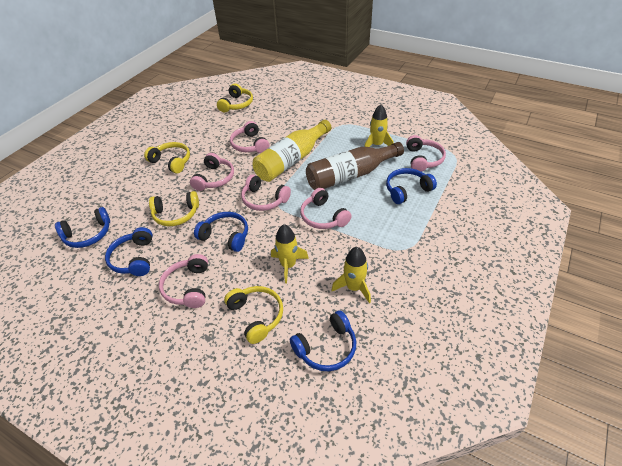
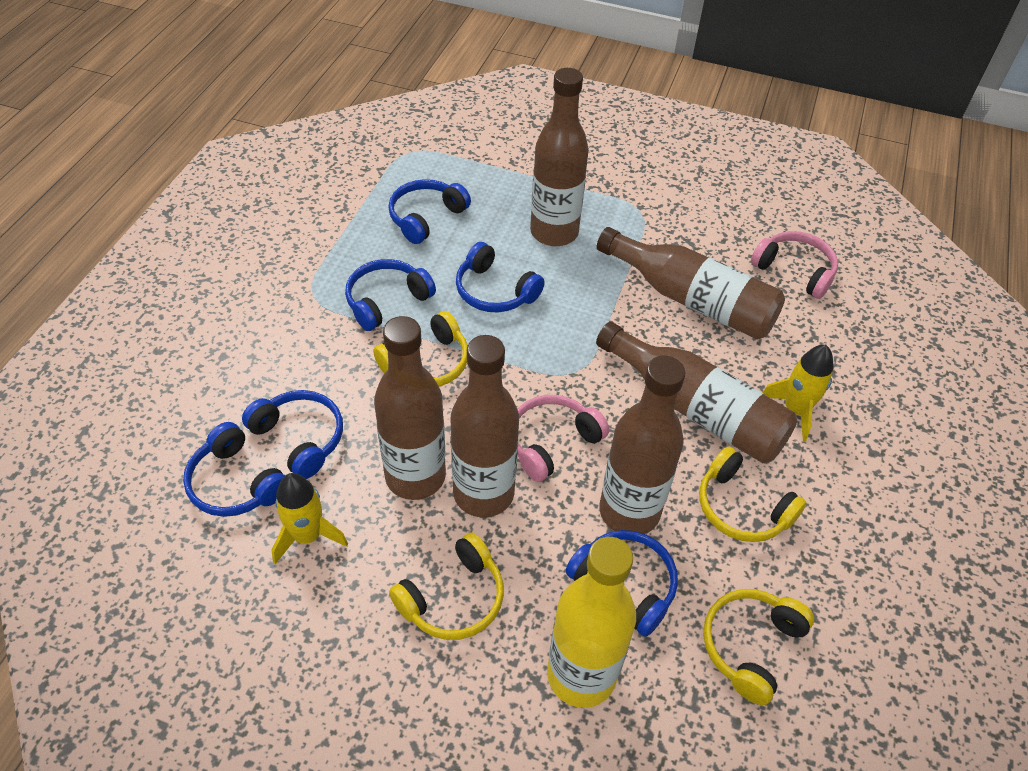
blue headphones: [55,207,110,248] [105,227,152,276] [194,212,248,252] [290,310,356,371] [386,168,437,204] = 5 -> [183,422,285,517] [242,390,343,479] [345,259,436,331] [388,179,471,244] [456,242,545,312] [565,530,678,637] = 6
brown bottle: [306,142,404,190] = 1 -> [374,316,446,500] [451,335,519,517] [530,68,589,246] [596,322,797,463] [597,227,785,340] [599,356,685,534] = 6
pink headphones: [159,254,208,308] [190,153,234,191] [230,121,270,153] [241,174,291,211] [300,188,352,229] [406,135,446,172] = 6 -> [517,395,609,482] [751,231,838,299] = 2
yellow rocket: [271,224,309,283] [331,247,371,303] [364,104,393,147] = 3 -> [272,473,348,564] [762,345,833,441] = 2

